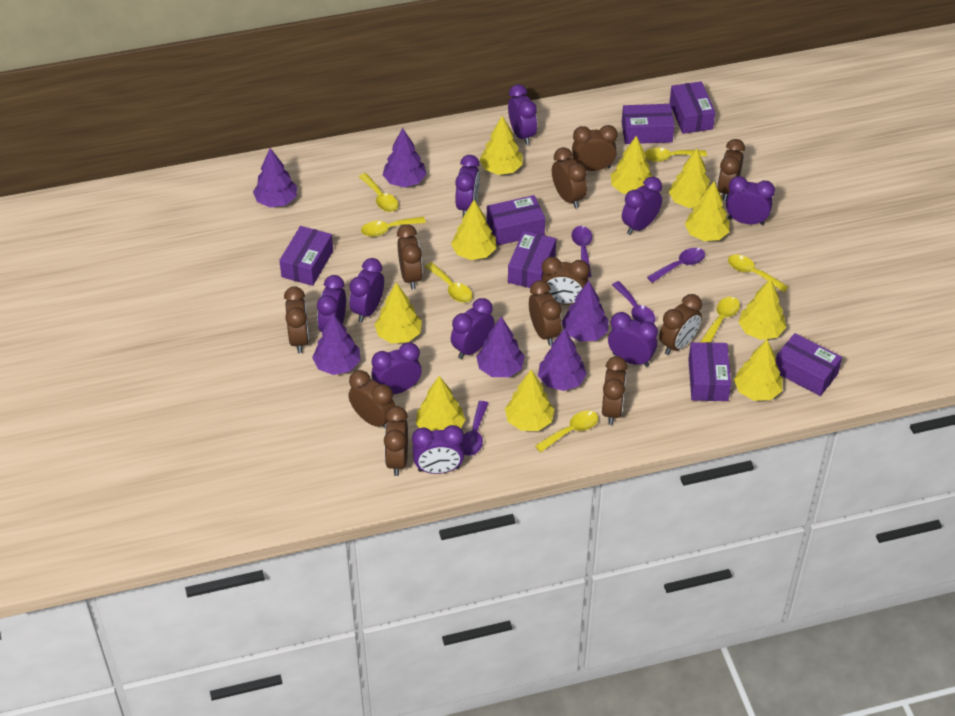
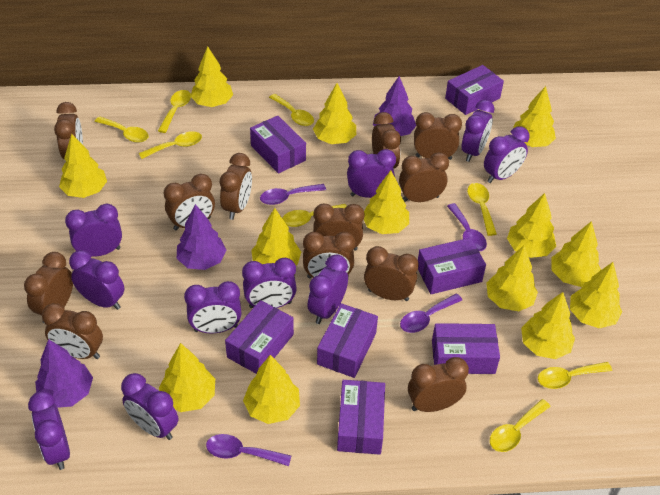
brown clock: [284,286,309,353] [349,370,395,428] [384,406,408,476] [397,224,423,289] [529,280,562,346] [542,257,589,305] [552,147,587,209] [572,125,618,171] [602,356,627,425] [659,294,702,355] [717,139,745,201] = 11 -> [24,252,73,323] [42,303,103,359] [54,102,83,160] [164,174,215,230] [220,153,252,220] [303,232,355,279] [313,204,365,251] [364,246,419,301] [372,112,401,169] [399,152,449,202] [408,357,469,412] [414,112,462,160] = 12
purple tree: [253,148,297,208] [312,313,360,375] [383,128,427,187] [476,317,525,377] [538,329,587,391] [562,281,609,342] = 6 -> [35,339,93,408] [177,204,226,270] [373,76,416,136] = 3
yellow spoon: [359,173,399,212] [361,217,426,237] [425,262,472,303] [535,411,598,452] [645,148,707,162] [700,297,740,343] [728,254,788,292] = 7 -> [95,116,149,143] [139,131,202,159] [158,90,191,133] [269,94,314,126] [282,204,347,227] [467,183,497,236] [490,399,551,452] [538,362,612,389] = 8
yellow tree: [374,283,422,343] [416,376,465,431] [451,200,496,260] [480,116,523,175] [505,370,554,431] [611,136,653,194] [669,149,710,208] [685,182,730,241] [734,340,783,401] [739,279,786,340] = 10 -> [59,134,107,198] [159,343,215,412] [190,46,233,107] [243,355,300,424] [251,208,301,265] [313,83,356,144] [364,170,409,234] [486,245,538,311] [507,193,556,258] [513,86,556,147] [521,292,575,359] [551,221,601,287] [570,262,622,328] = 13

